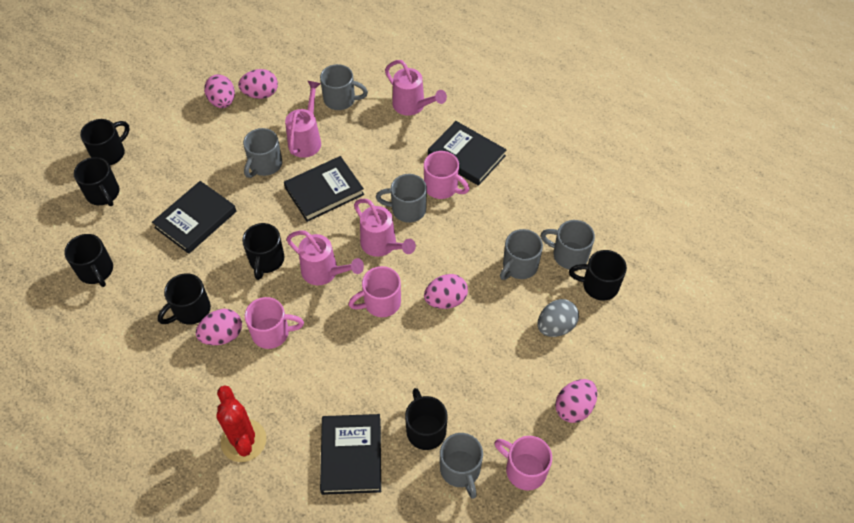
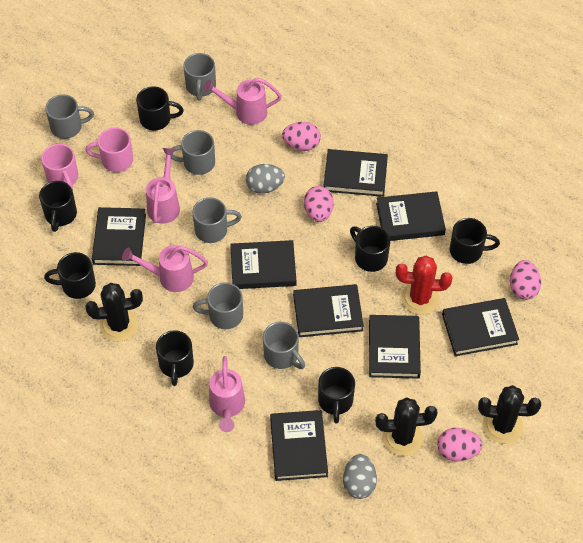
black book: [152,181,236,254] [284,156,364,222] [320,414,381,495] [428,121,507,186] = 4 -> [92,207,146,266] [230,240,296,289] [270,410,328,481] [293,284,364,337] [323,149,388,197] [369,315,421,379] [376,191,446,241] [442,298,519,356] = 8
black cactus: none = 0 -> [85,283,143,342] [375,397,438,456] [478,385,541,444] = 3
grey egg: [537,299,579,337] = 1 -> [246,164,285,194] [343,454,377,499] = 2
pink egg: [196,309,242,345] [204,74,235,108] [238,69,278,99] [424,274,468,309] [555,379,597,423] = 5 -> [282,122,321,151] [304,186,334,222] [437,428,482,461] [510,260,541,300] = 4
pink mug: [245,297,304,349] [348,266,401,317] [424,151,469,199] [494,436,552,490] = 4 -> [41,144,78,190] [85,127,133,172] = 2

